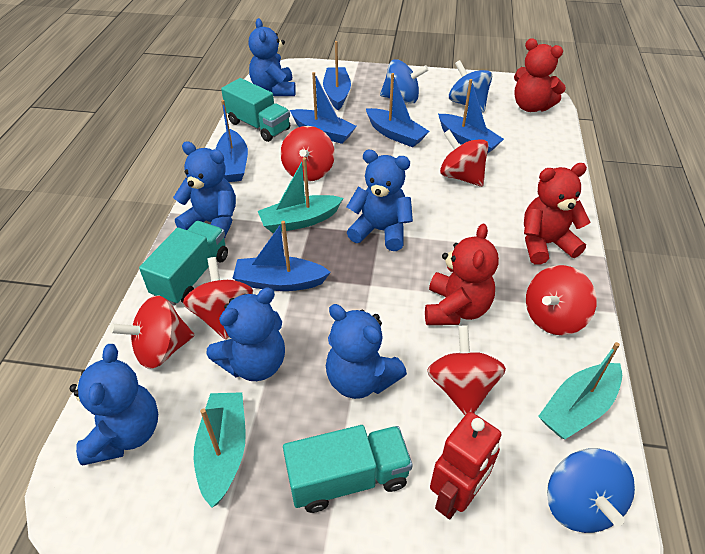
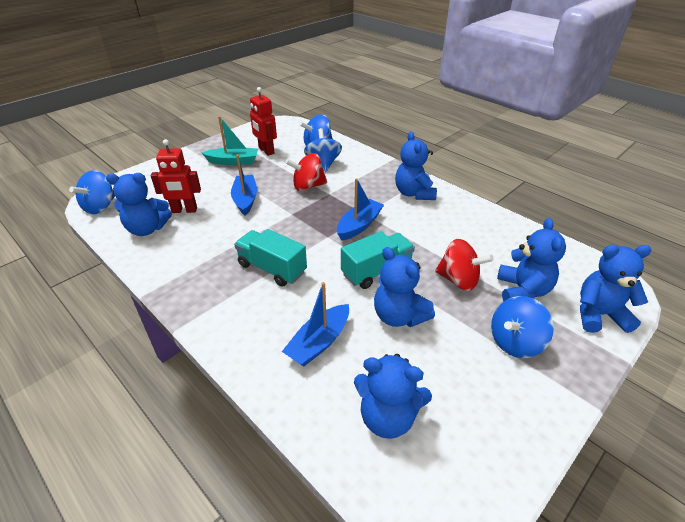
blue boat: [216,100,248,182] [233,221,331,291] [290,72,357,144] [323,41,351,110] [366,73,429,147] [438,79,504,154] = 6 -> [231,154,257,216] [282,282,349,366] [337,178,384,240] = 3
blue spinning top: [380,59,428,104] [449,60,492,113] [547,448,635,533] = 3 -> [69,170,115,214] [299,114,333,145] [304,128,342,172] [491,296,554,358] = 4
red robot: [430,412,501,519] = 1 -> [151,139,201,213] [250,87,277,156] = 2
red spinning top: [110,295,194,369] [183,257,253,340] [280,126,335,182] [427,325,506,415] [440,130,489,187] [526,265,597,335] = 6 -> [285,153,327,191] [435,239,494,291] = 2
red teddy bear: [425,224,499,325] [514,39,566,112] [524,163,590,265] = 3 -> none = 0
turquoise boat: [194,392,246,508] [258,157,343,233] [538,342,622,439] = 3 -> [202,116,258,165] = 1
turquoise truck: [139,221,228,305] [221,78,290,142] [283,425,413,513] = 3 -> [234,229,307,287] [341,231,415,289] = 2

